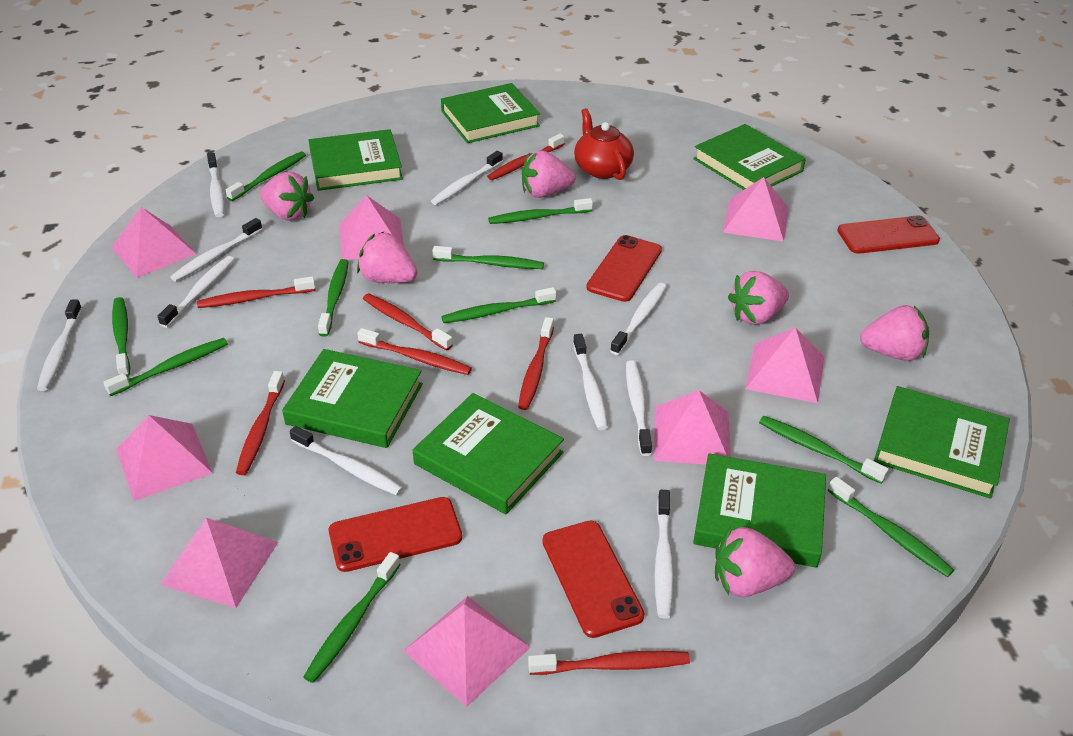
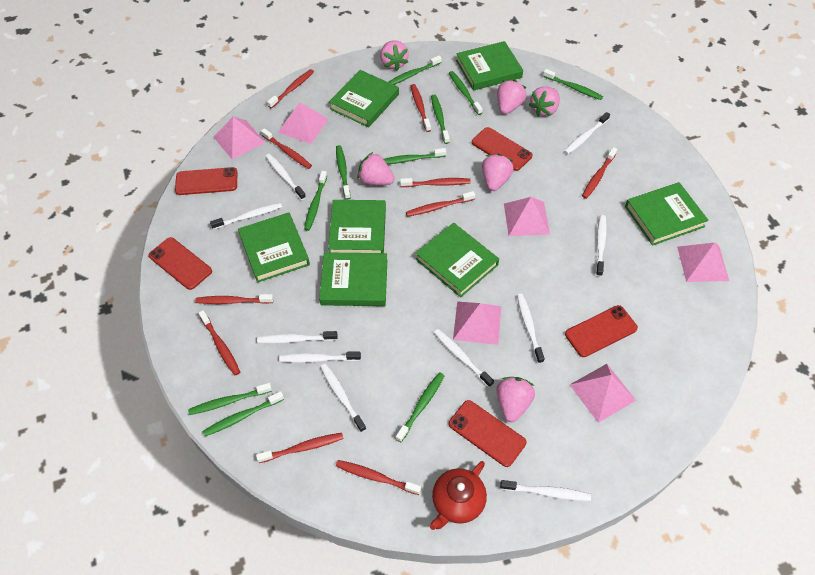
pink pyramid: [111,207,196,278] [116,415,213,501] [160,518,278,608] [340,195,404,260] [404,596,531,707] [654,390,731,465] [723,177,789,242] [745,327,824,403] = 8 -> [214,117,265,160] [278,102,329,144] [453,302,501,345] [504,197,550,236] [570,364,636,423] [677,242,729,282] = 6
red phone: [329,497,462,572] [543,521,645,638] [586,235,662,302] [837,215,940,254] = 4 -> [149,237,212,290] [175,167,238,195] [449,400,526,467] [472,127,533,171] [565,305,638,357] = 5
red toothbrush: [197,276,316,308] [236,371,285,475] [357,328,472,375] [363,293,453,350] [487,134,565,180] [518,317,554,410] [528,651,690,675] = 7 -> [195,294,273,304] [199,310,240,375] [256,433,343,463] [261,128,312,169] [267,69,314,108] [336,460,421,495] [400,178,471,187] [406,191,475,217] [411,84,431,132] [582,147,617,199] = 10

